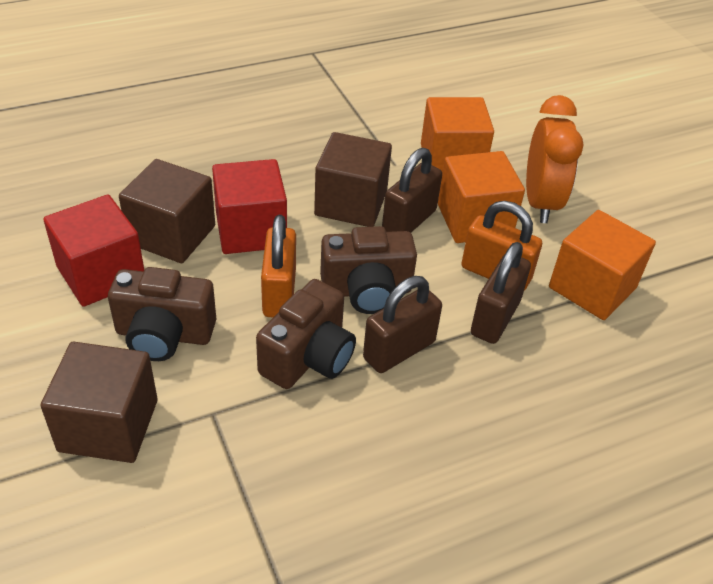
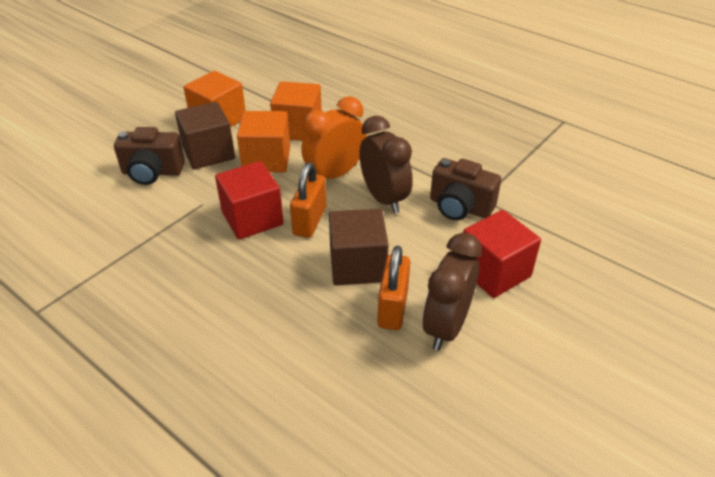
brown camera: [108,267,216,361] [256,279,356,389] [320,226,417,314] = 3 -> [114,127,185,185] [430,158,501,220] = 2
brown clock: none = 0 -> [359,116,413,214] [422,233,482,351] = 2
brown cube: [41,342,158,463] [119,159,215,263] [314,132,392,227] = 3 -> [175,102,235,169] [329,209,389,285] = 2
brown padlock: [363,276,442,373] [382,148,442,233] [471,242,531,344] = 3 -> none = 0

